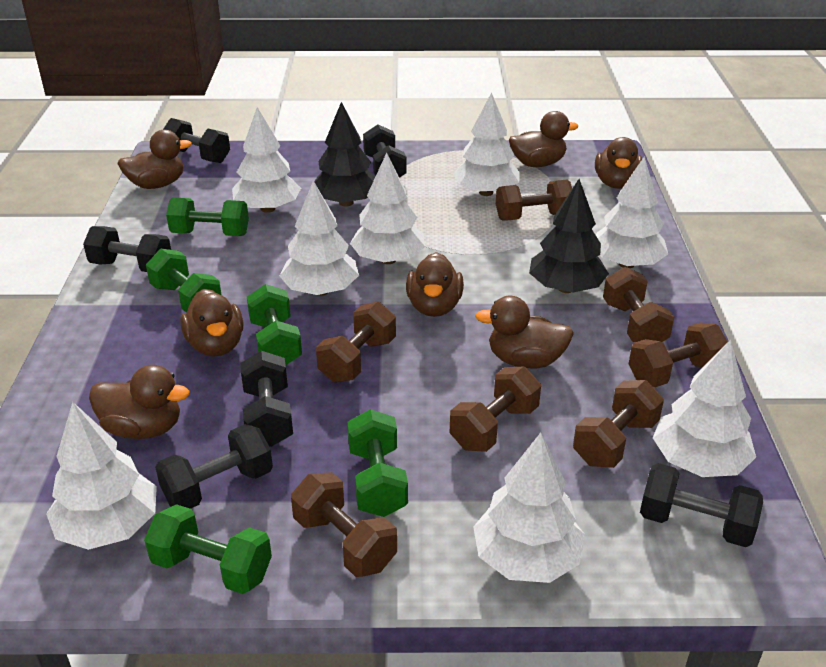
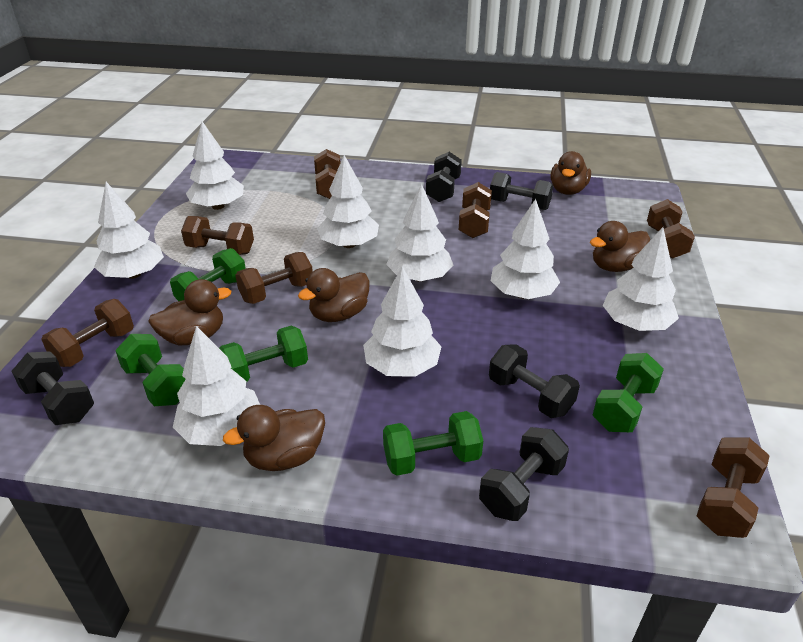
black dumbbell: [83,226,171,272] [155,424,273,509] [163,118,230,163] [240,351,293,447] [363,124,407,178] [640,463,763,547] = 6 -> [12,351,94,425] [426,152,462,202] [479,427,569,521] [489,344,580,418] [490,172,554,210] = 5
black tree: [314,102,375,207] [529,179,609,293] = 2 -> none = 0
brown duck: [89,365,190,439] [117,130,192,189] [180,289,244,356] [406,252,464,317] [475,296,574,368] [509,111,578,167] [595,137,642,189] = 7 -> [148,279,231,345] [223,405,325,471] [298,268,370,322] [550,151,591,195] [590,221,650,272] = 5

